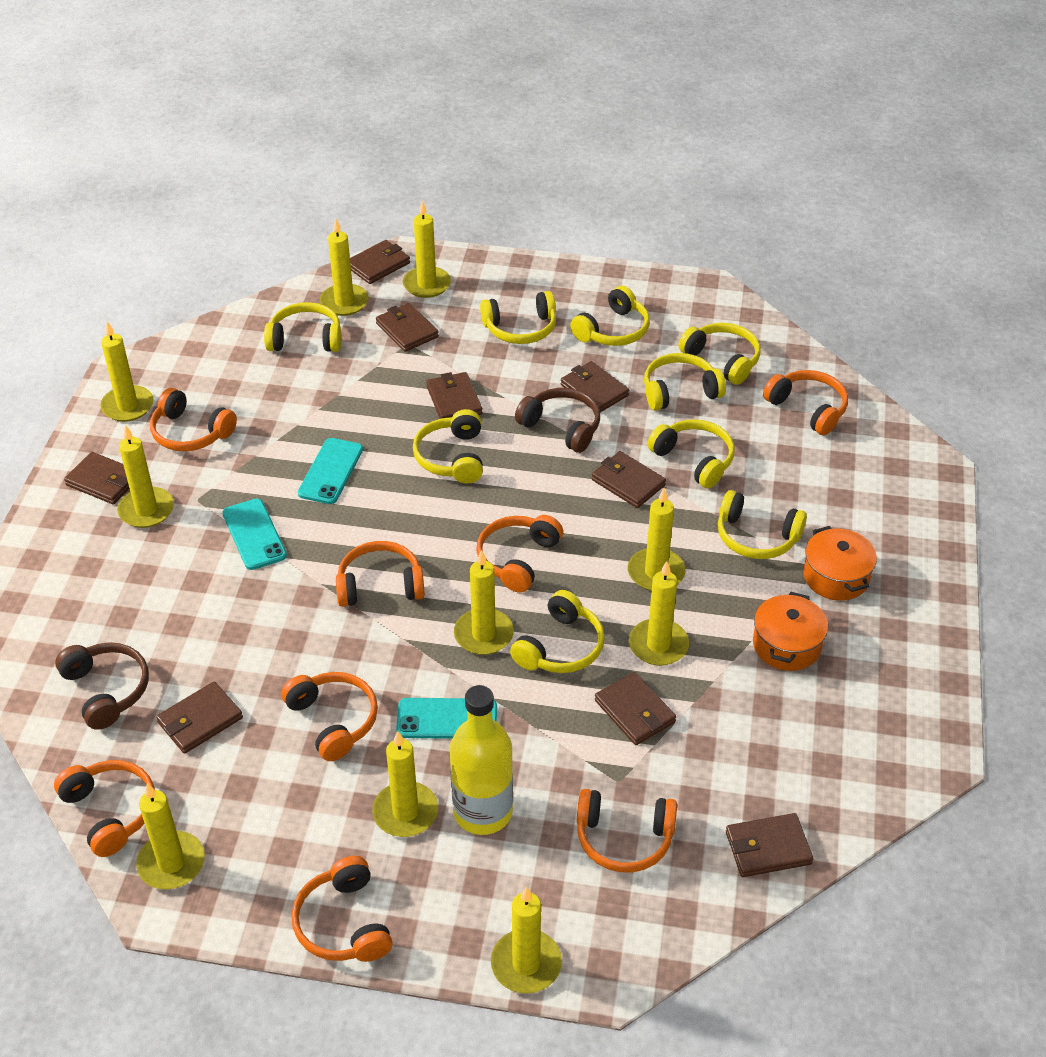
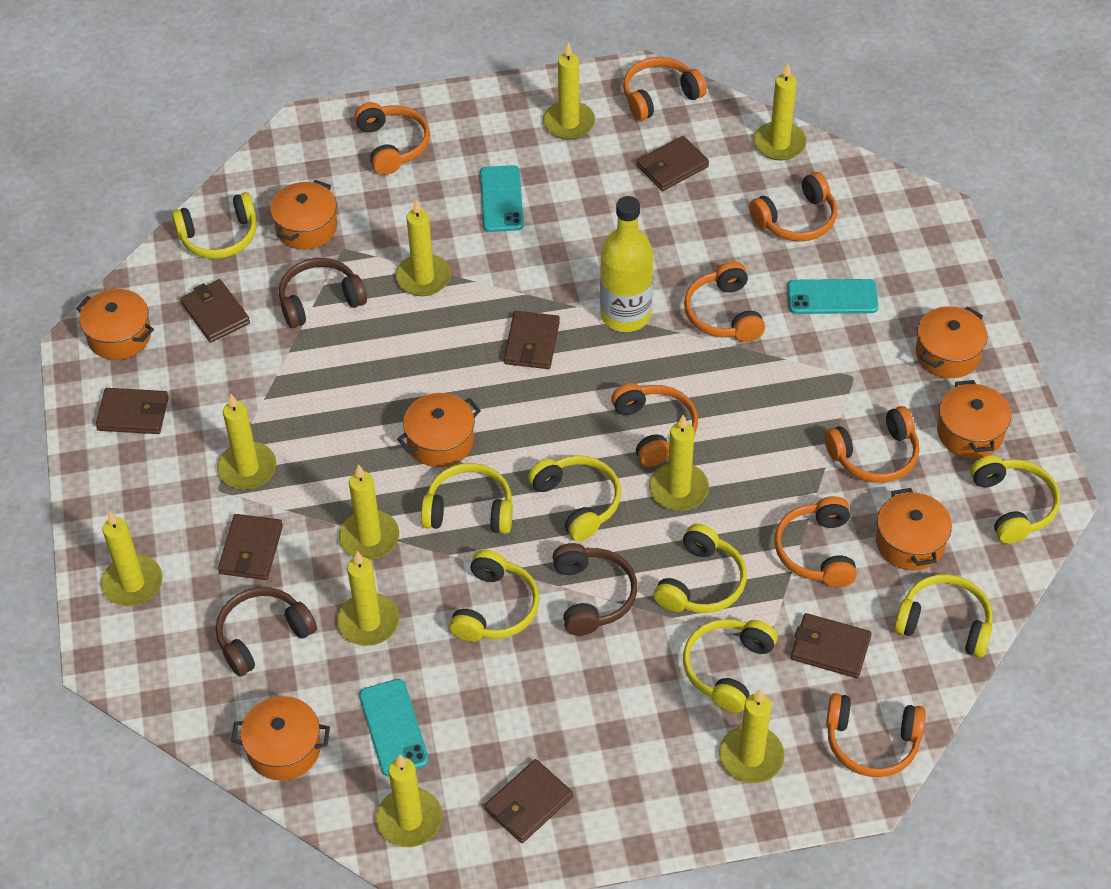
brown headphones: [55,642,149,730] [515,388,600,453] = 2 -> [216,587,317,677] [279,258,367,328] [553,543,638,636] = 3
brown wallet: [64,452,130,504] [156,681,243,754] [350,240,410,284] [376,303,439,352] [426,372,483,419] [561,361,629,413] [592,451,666,508] [595,672,676,745] [726,813,813,877] = 9 -> [95,388,169,434] [180,279,250,343] [218,514,283,580] [484,759,573,843] [504,311,560,369] [637,136,709,191] [791,613,872,678] = 7
orange pot: [753,592,828,671] [804,526,877,601] = 2 -> [76,289,154,360] [231,696,330,781] [270,180,337,250] [397,393,481,467] [876,488,952,570] [916,306,988,378] [937,380,1011,458] = 7
yellow headphones: [264,302,341,352] [413,409,483,484] [480,291,556,344] [510,590,605,673] [570,286,650,346] [644,353,726,411] [647,419,735,488] [679,323,761,385] [718,490,807,559] = 9 -> [172,192,256,259] [421,463,513,534] [449,550,540,642] [528,455,621,541] [654,524,747,613] [683,619,778,713] [894,574,993,658] [970,455,1060,544] = 8

